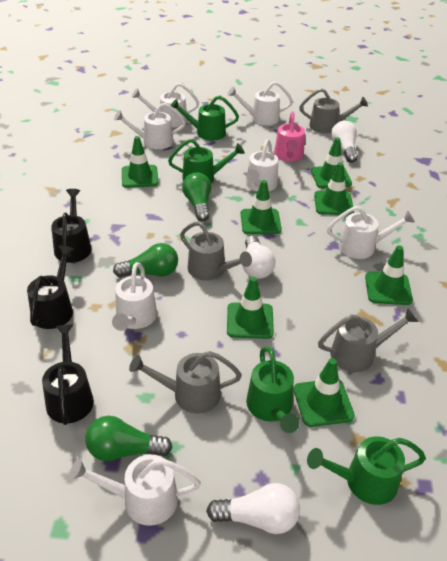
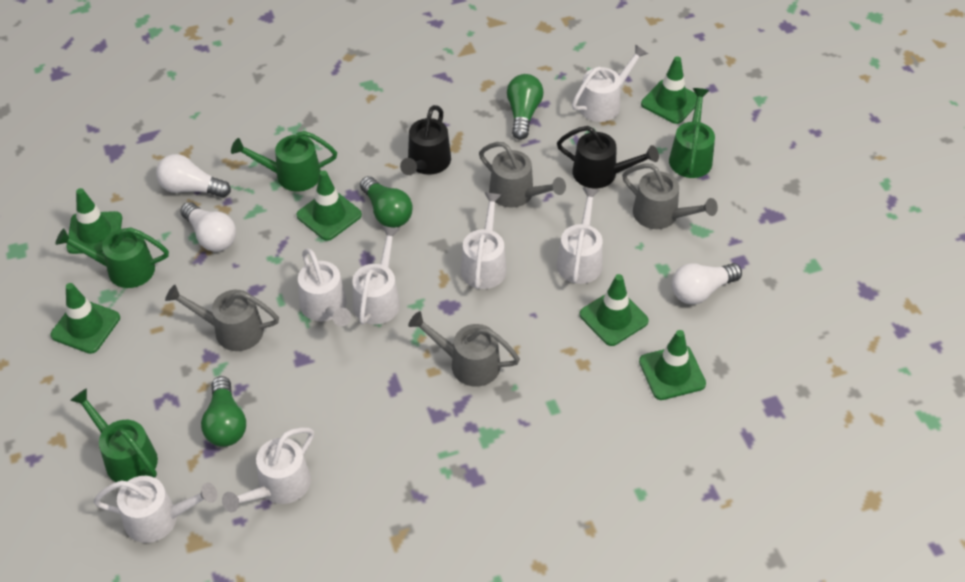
black watering can: [27,245,74,329] [42,325,94,425] [51,189,92,263] = 3 -> [400,105,451,175] [557,126,659,189] = 2
green traffic cone: [122,136,158,188] [227,277,274,339] [241,180,282,234] [294,358,355,427] [311,138,352,188] [314,162,354,215] [365,245,413,305] = 7 -> [50,283,120,354] [66,188,122,254] [296,170,362,241] [580,274,649,346] [639,330,706,400] [641,56,697,124] = 6
pink watering can: [274,111,305,162] = 1 -> none = 0

